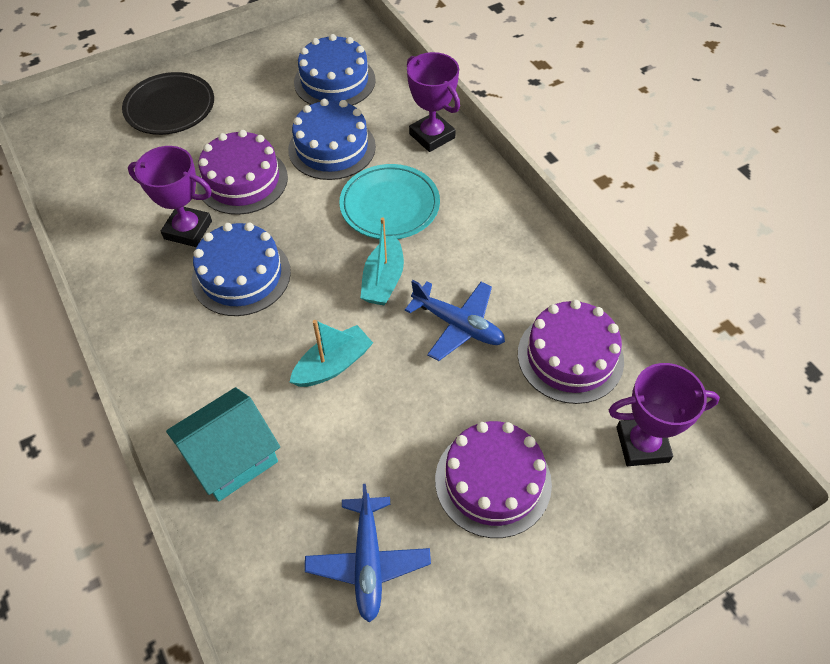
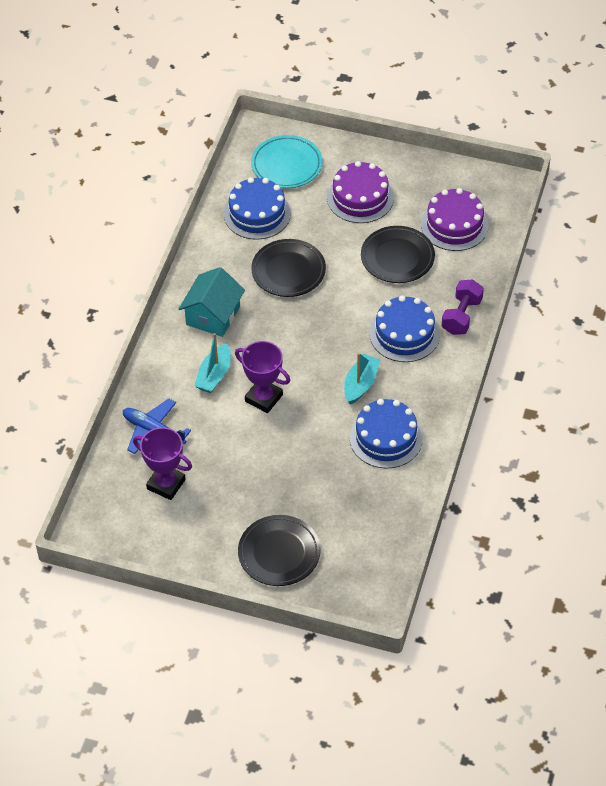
black plate: [122,72,214,135] = 1 -> [238,515,321,586] [251,239,326,297] [361,226,435,283] = 3
blue plane: [305,484,431,623] [405,280,505,361] = 2 -> [123,399,191,454] = 1
purple cake: [197,130,288,215] [435,421,552,538] [518,300,624,404] = 3 -> [327,161,394,223] [421,188,489,251] = 2
purple dumbbell: none = 0 -> [442,279,484,335] = 1
purple trophy: [128,146,212,247] [407,52,460,152] [609,363,720,466] = 3 -> [133,427,192,500] [235,341,290,413] = 2

